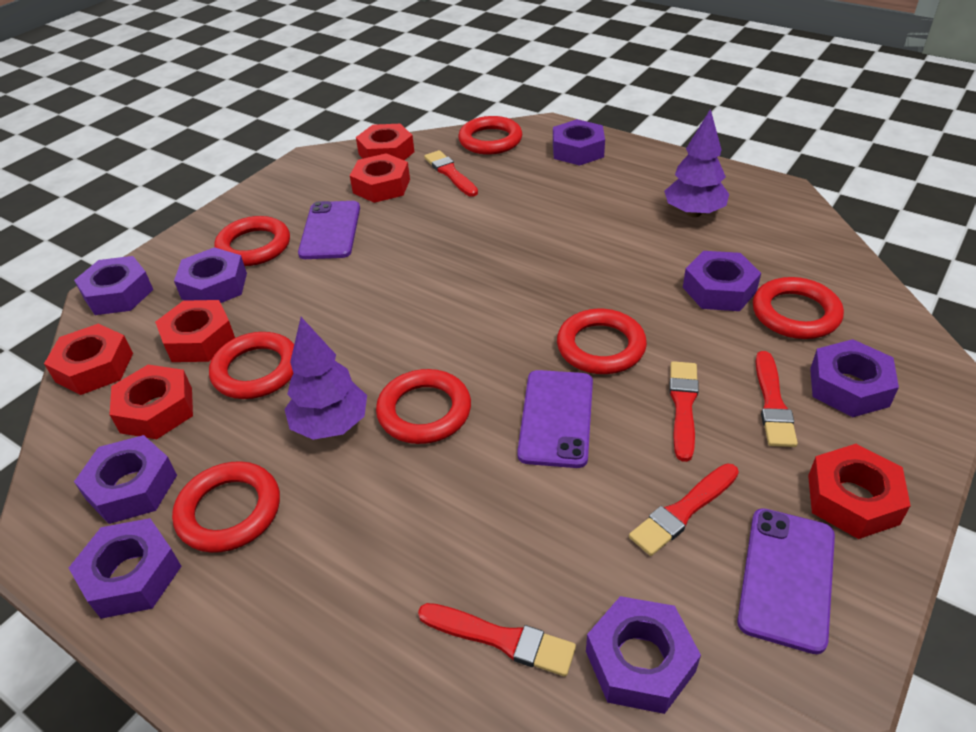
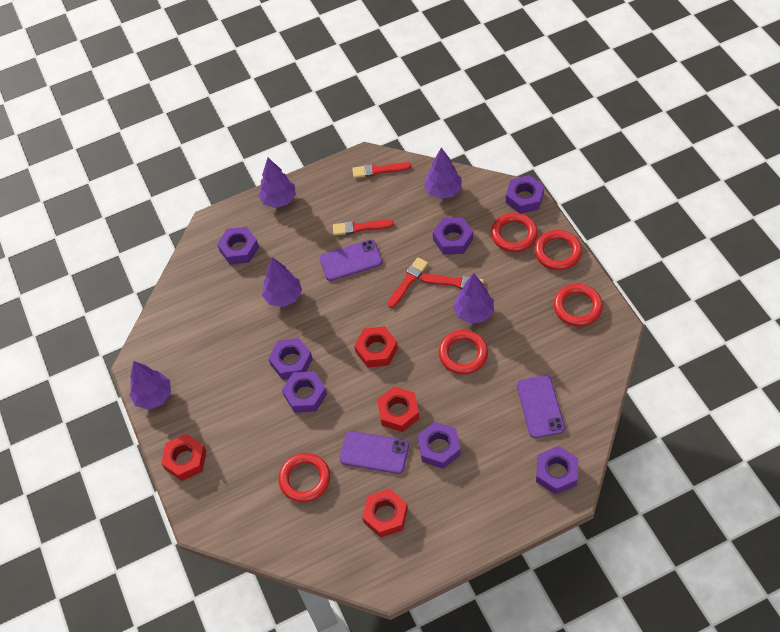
purple nut: [69,518,182,619] [74,256,153,315] [74,435,177,524] [174,247,247,303] [553,119,605,166] [586,596,701,714] [683,251,761,311] [810,339,899,417] = 8 -> [217,227,259,265] [268,338,313,380] [282,371,327,413] [417,422,461,469] [433,217,473,254] [506,175,544,214] [536,446,578,495] = 7
purple tree: [284,317,367,440] [664,109,729,217] = 2 -> [129,361,171,410] [258,158,296,208] [262,257,302,307] [424,147,462,199] [453,273,494,324] = 5
red brush: [418,603,576,677] [424,150,478,197] [629,463,739,556] [669,361,699,462] [755,351,798,447] = 5 -> [333,220,394,235] [352,162,411,178] [388,257,428,308] [420,274,484,289] = 4
red nut: [44,324,133,395] [110,365,193,439] [155,300,235,362] [350,153,410,203] [356,124,414,160] [808,444,911,539] = 6 -> [161,434,206,481] [354,326,398,368] [362,488,408,538] [377,387,419,432] = 4
red ring: [172,461,280,553] [209,332,294,399] [214,216,290,266] [376,369,471,444] [458,116,522,155] [557,309,647,374] [753,277,844,339] = 7 -> [278,453,330,502] [439,330,488,374] [491,213,538,252] [535,230,582,270] [554,284,603,327] = 5

